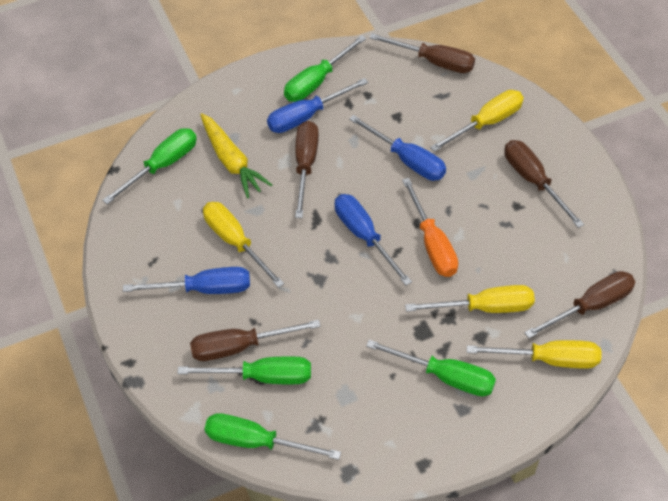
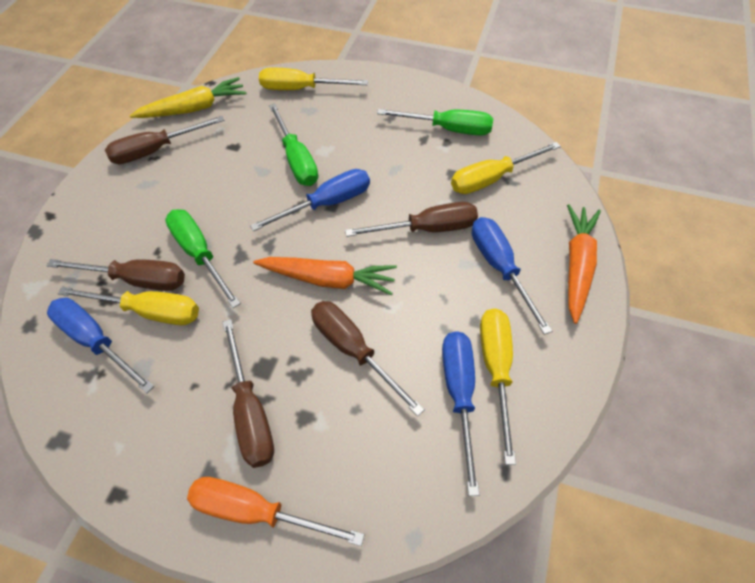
green screwdriver: [102,128,197,204] [177,356,311,384] [205,413,341,460] [284,35,366,102] [366,340,496,396] = 5 -> [165,209,241,308] [269,104,318,186] [377,109,493,136] = 3
orange carrot: none = 0 -> [253,257,397,295] [567,204,601,324] = 2

